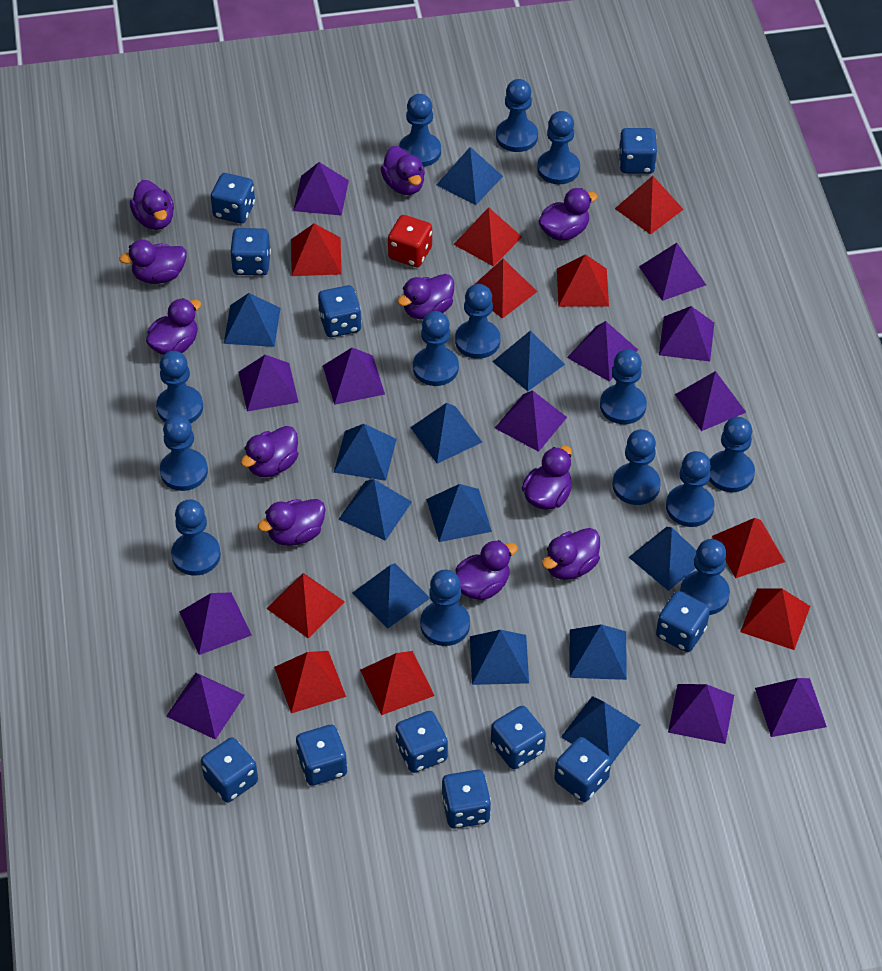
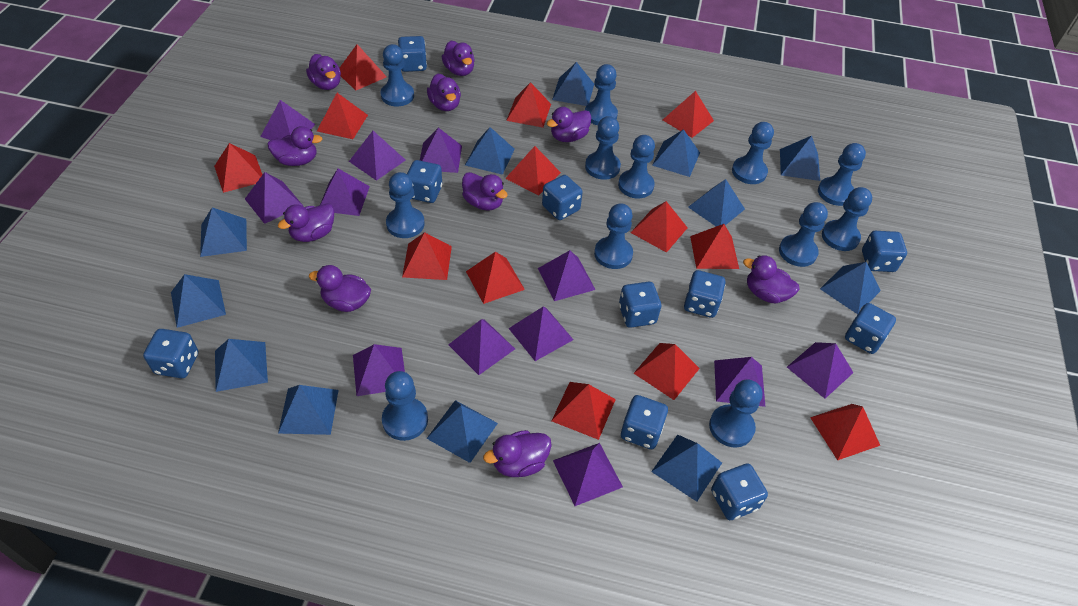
blue dice: [201,737,258,802] [211,173,255,224] [230,228,271,276] [296,725,347,786] [318,285,361,337] [396,711,448,773] [442,770,491,829] [491,706,546,769] [554,737,611,802] [619,128,657,174] [656,591,710,652] = 11 -> [143,329,198,378] [398,36,427,72] [407,160,442,203] [542,175,583,220] [619,282,661,328] [621,395,668,449] [684,270,726,318] [711,464,768,520] [845,303,896,354] [862,231,907,272] = 10
blue pawn: [156,351,203,423] [160,415,208,491] [171,499,221,576] [399,94,441,167] [413,311,459,386] [420,570,470,646] [455,284,500,359] [496,79,538,152] [537,111,580,184] [600,349,647,424] [613,429,661,505] [666,451,715,527] [680,539,730,615] [709,417,755,492] = 14 -> [381,44,414,106] [382,371,428,441] [386,172,425,238] [585,64,618,125] [585,116,621,180] [594,203,633,269] [618,135,655,198] [709,379,762,448] [732,122,774,184] [779,202,828,267] [818,143,866,206] [822,187,872,251] = 12
purple duck: [119,240,187,284] [130,180,174,230] [146,298,201,355] [241,426,298,477] [258,499,326,546] [380,146,425,195] [397,274,454,320] [455,540,518,600] [522,446,572,510] [538,188,598,241] [542,528,600,580] = 11 -> [267,126,322,166] [278,203,334,242] [306,54,341,90] [309,265,371,312] [427,74,461,111] [442,41,475,76] [462,172,508,211] [483,430,552,477] [547,107,591,142] [743,255,799,303] = 10
red dice: [388,215,432,267] = 1 -> none = 0
red pyramid: [266,573,345,638] [274,651,346,713] [291,224,342,276] [360,651,435,715] [453,207,522,266] [474,259,537,319] [557,254,609,307] [615,176,684,235] [712,518,785,578] [740,589,810,650] = 10 -> [214,143,263,193] [317,93,368,139] [340,44,387,90] [402,232,452,280] [466,252,525,304] [505,146,561,195] [506,82,551,128] [552,382,616,440] [630,201,688,253] [633,343,700,400] [663,91,714,138] [690,224,739,269] [810,404,880,460] = 13

